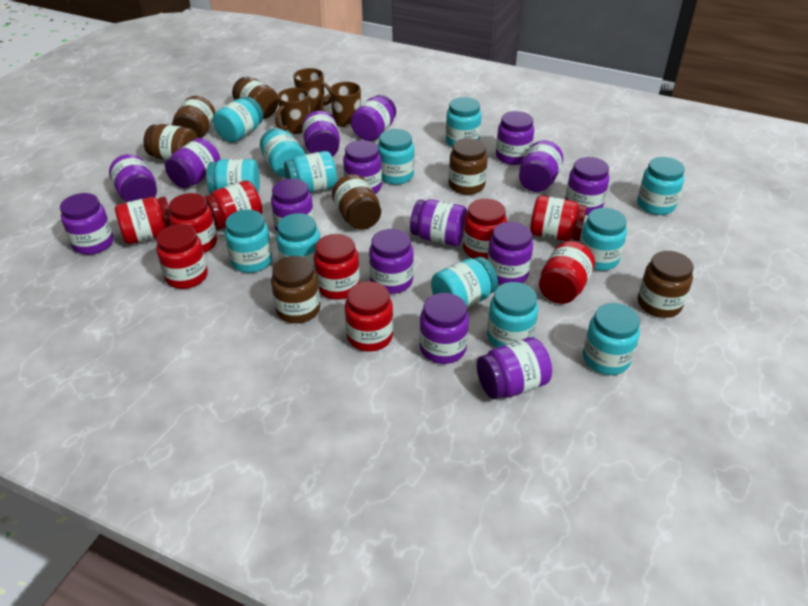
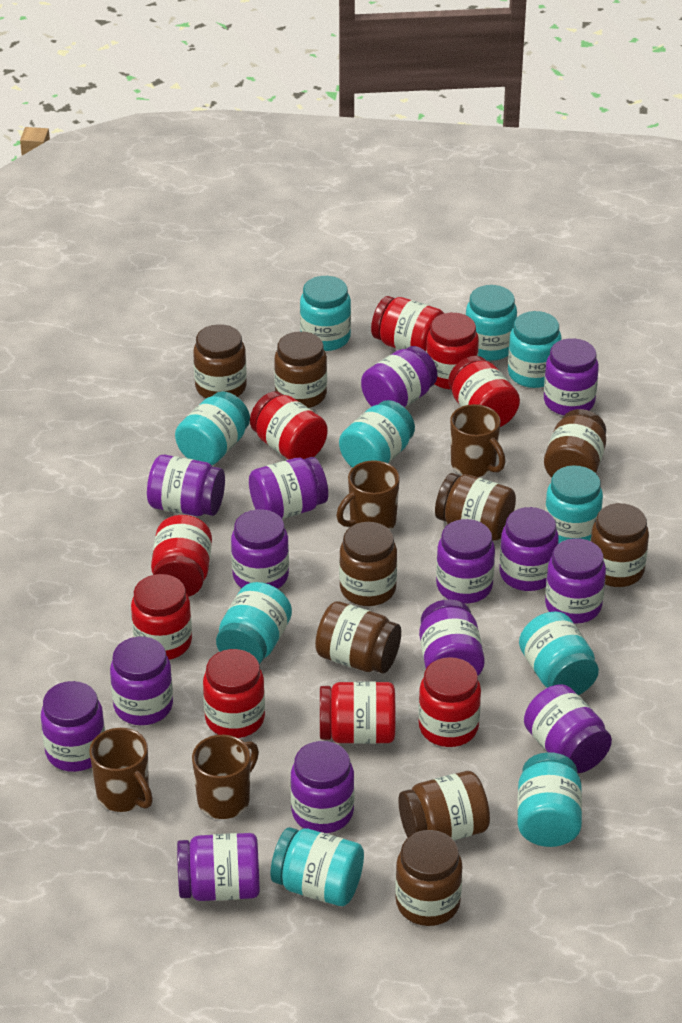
brown jar: [143,124,198,161] [172,96,215,138] [232,77,278,119] [271,256,320,323] [332,174,381,230] [449,138,488,195] [638,251,694,318] = 7 -> [193,324,247,398] [274,331,327,408] [315,601,401,673] [339,522,397,606] [395,830,463,926] [398,771,490,840] [435,473,516,541] [544,409,606,478] [590,503,649,587] = 9
brown mug: [275,88,310,134] [293,68,331,113] [319,82,361,128] = 3 -> [89,728,153,812] [192,735,259,819] [337,460,400,530] [450,404,505,477] = 4
purple jar: [60,193,114,255] [109,154,157,202] [165,138,220,188] [271,179,314,232] [302,110,340,157] [343,140,382,194] [351,95,396,141] [369,229,414,294] [410,199,467,246] [419,293,469,364] [477,337,552,399] [487,222,533,285] [496,111,534,165] [519,140,563,192] [565,157,609,215] = 15 -> [41,681,105,772] [110,637,173,725] [147,455,225,516] [177,833,260,901] [231,509,289,589] [249,457,328,519] [291,741,354,833] [361,346,437,408] [419,599,485,676] [436,519,495,604] [499,507,559,591] [524,684,612,773] [544,338,599,415] [545,538,606,624] = 14
turquoise jar: [207,159,260,195] [213,97,263,143] [225,210,272,273] [260,128,305,178] [276,213,320,270] [284,151,337,193] [378,129,414,185] [431,257,498,308] [446,97,481,147] [487,282,538,348] [580,208,627,271] [583,303,640,375] [637,157,685,215] = 13 -> [175,391,250,465] [216,582,292,664] [270,827,364,906] [300,276,351,351] [339,400,415,468] [466,285,517,361] [508,311,562,388] [517,752,582,847] [519,612,599,695] [545,465,603,544] = 10

